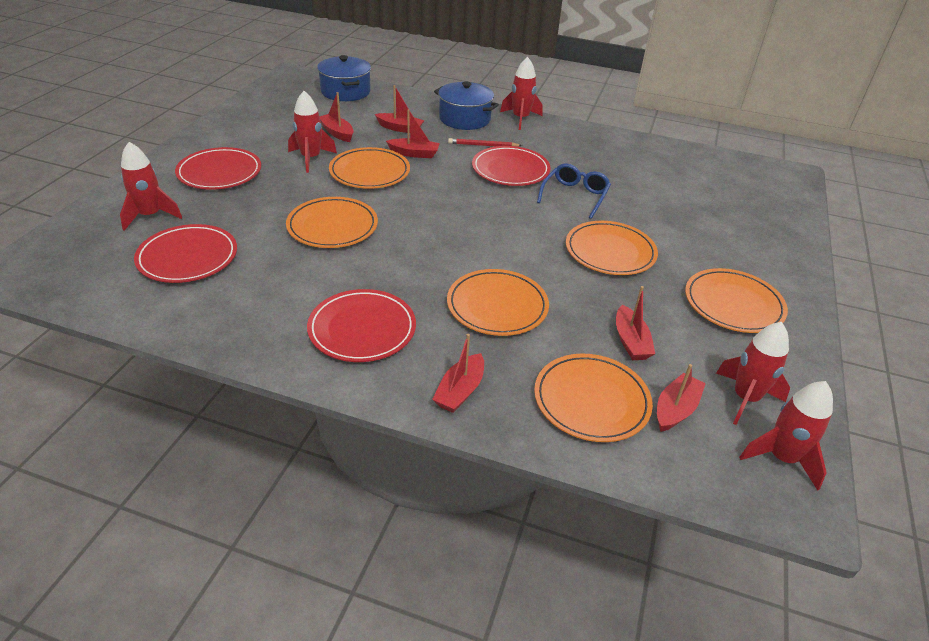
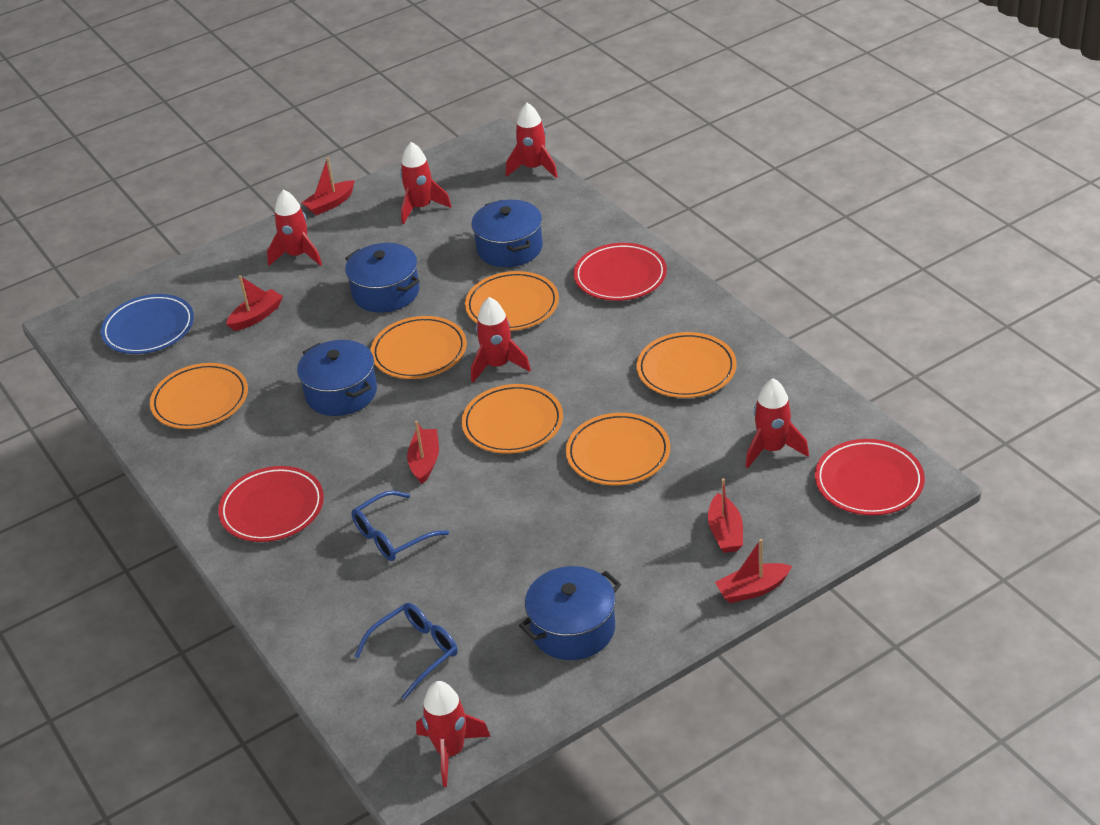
blue glasses: [537,163,611,219] = 1 -> [351,490,449,561] [354,603,458,700] = 2
blue plate: none = 0 -> [101,294,194,354] = 1
blue pot: [317,55,371,101] [434,82,499,130] = 2 -> [297,340,377,416] [345,243,420,313] [471,200,543,267] [519,566,621,660] = 4
red boat: [319,92,354,142] [375,85,424,133] [386,109,440,158] [432,334,484,413] [616,286,655,360] [657,364,706,432] = 6 -> [226,275,283,331] [302,157,355,216] [407,421,439,484] [708,478,743,553] [715,539,792,603] = 5
red pencil: [448,138,522,147] = 1 -> none = 0
red plate: [134,224,237,283] [175,147,261,190] [307,289,416,362] [472,146,551,186] = 4 -> [218,466,324,542] [574,243,667,301] [815,439,925,516] = 3
red rocket: [120,142,182,231] [288,91,337,173] [500,57,543,130] [716,322,790,425] [739,381,833,491] = 5 -> [267,189,322,266] [400,142,452,224] [416,681,491,787] [471,297,531,383] [506,103,558,178] [745,378,809,468] = 6

